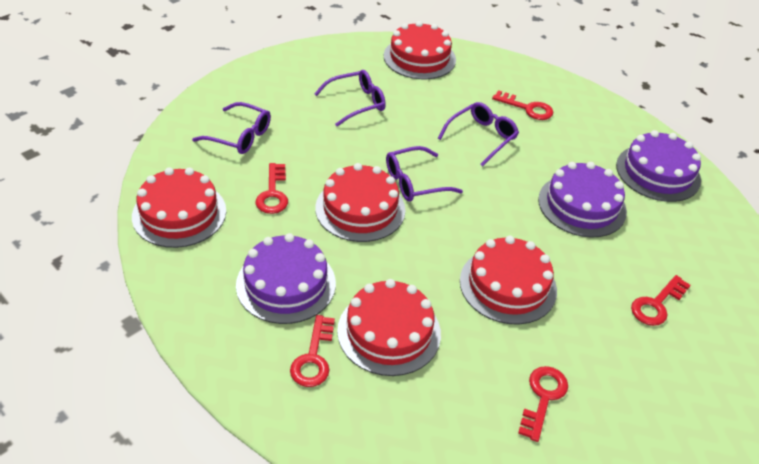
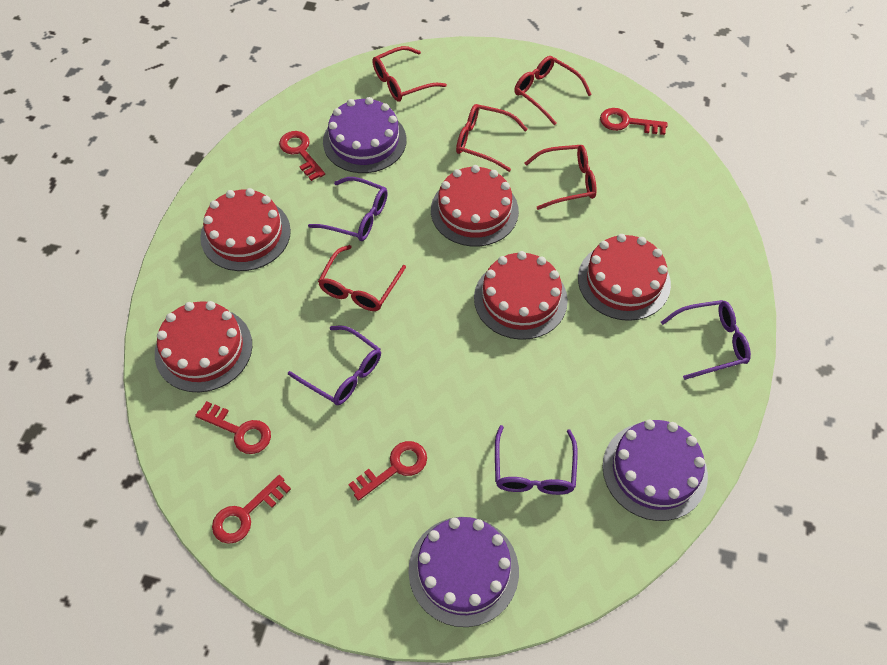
red glasses: none = 0 -> [318,245,406,311] [372,46,447,101] [456,104,528,172] [514,56,592,125] [525,145,597,210] = 5

